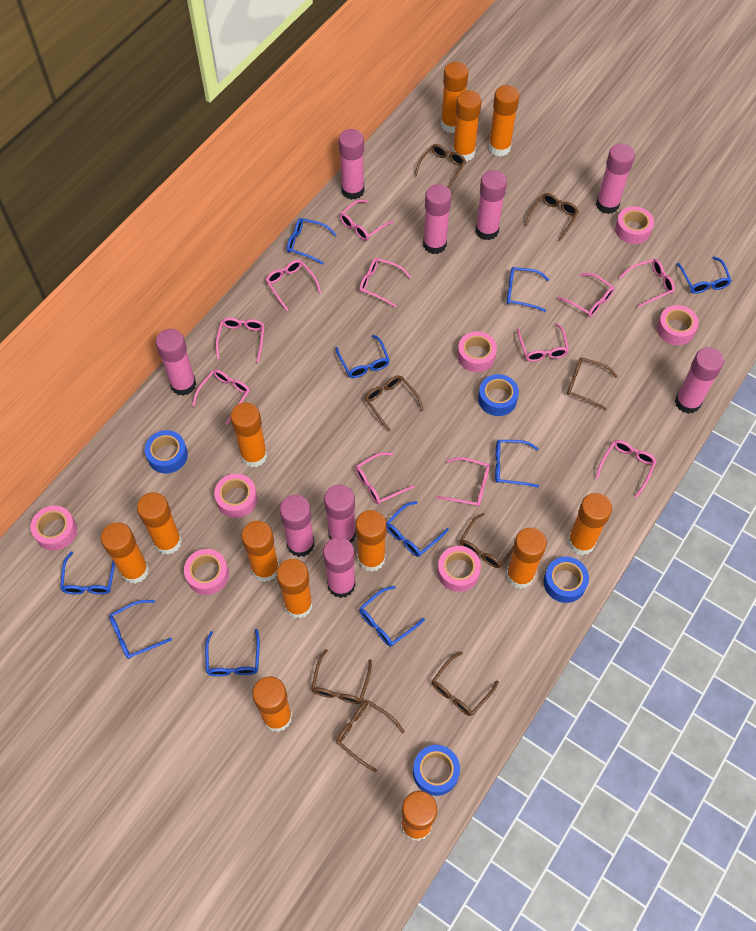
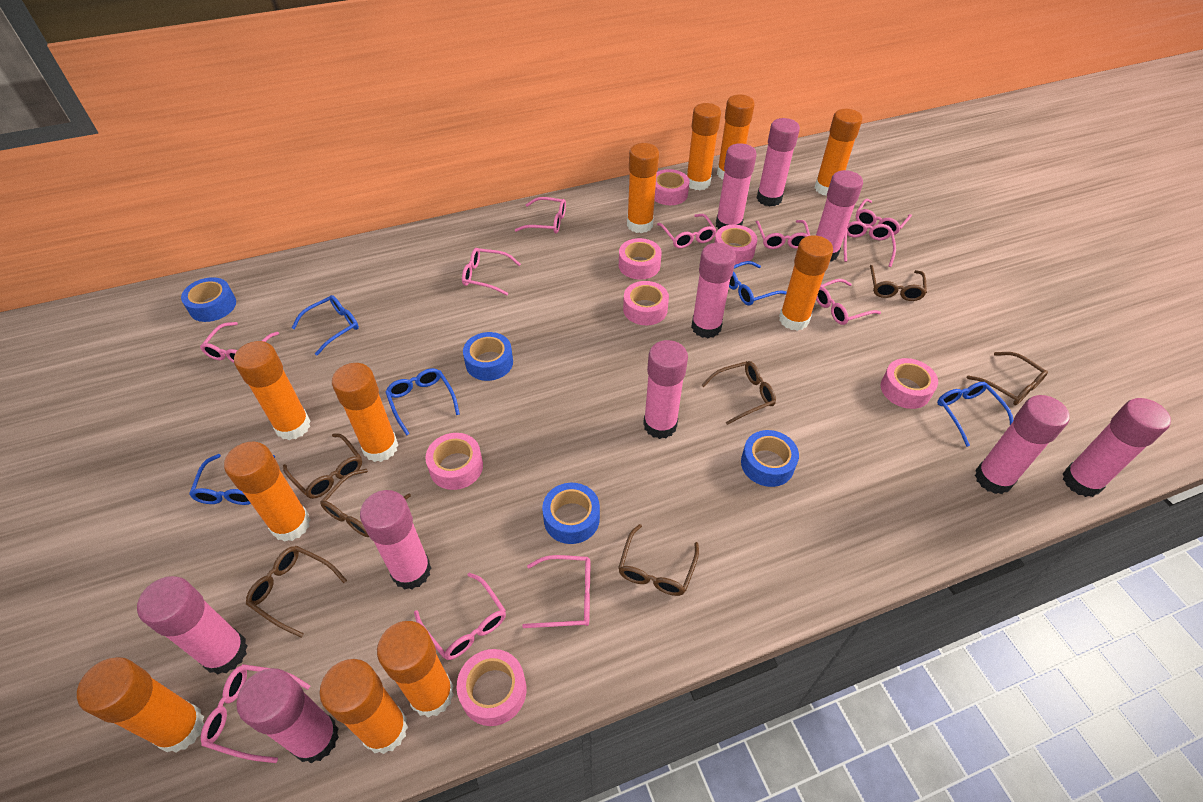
blue glasses: [60,552,115,594] [109,600,172,659] [205,629,260,676] [287,218,337,264] [335,335,390,378] [359,586,425,647] [386,501,449,557] [495,440,539,487] [507,267,549,312] [677,257,732,294] = 10 -> [189,454,275,505] [292,295,359,356] [385,368,460,436] [729,261,787,306] [937,382,1014,447] = 5
brown glasses: [311,649,372,704] [336,700,405,772] [365,375,424,432] [414,144,466,188] [432,651,499,716] [460,513,514,568] [525,193,579,242] [567,357,618,410] = 8 -> [246,546,347,638] [283,433,362,499] [320,469,411,537] [618,524,699,596] [701,361,776,425] [870,265,927,301] [967,352,1048,405] = 7
orange glue stick: [101,522,149,584] [137,492,182,555] [230,402,267,467] [241,521,279,582] [252,676,292,732] [276,559,313,618] [356,510,387,572] [401,791,437,841] [441,62,469,133] [453,90,482,161] [488,85,520,157] [506,528,547,589] [568,493,612,555] = 13 -> [77,657,204,753] [224,442,310,542] [234,341,311,440] [319,659,408,754] [332,363,398,462] [377,621,454,718] [627,143,659,233] [687,103,721,190] [717,94,755,180] [779,235,833,331] [814,109,862,196] = 11
pink glue stick: [156,329,196,396] [280,495,315,557] [323,537,356,598] [324,484,356,542] [339,129,364,200] [423,184,452,254] [475,170,507,240] [596,143,635,214] [675,347,724,414] = 9 -> [137,576,248,675] [236,668,339,763] [360,490,431,590] [643,340,688,439] [691,243,736,338] [716,143,757,230] [757,118,800,206] [816,170,863,262] [975,395,1070,494] [1063,398,1171,497] = 10

